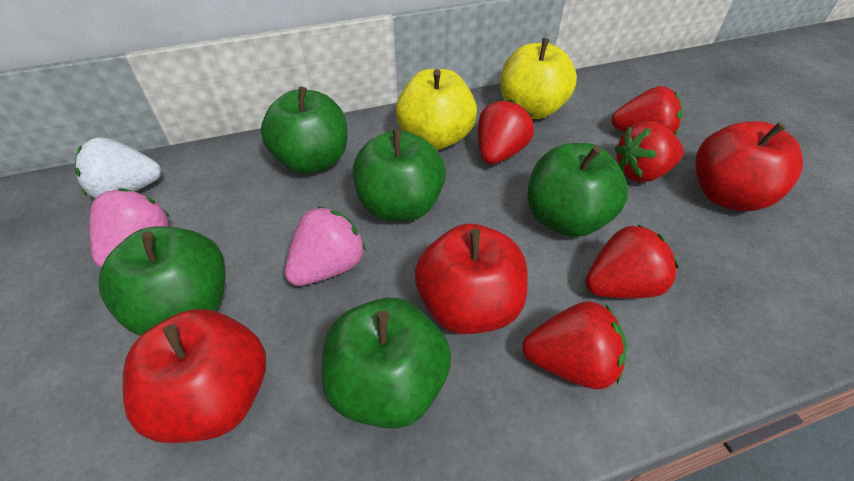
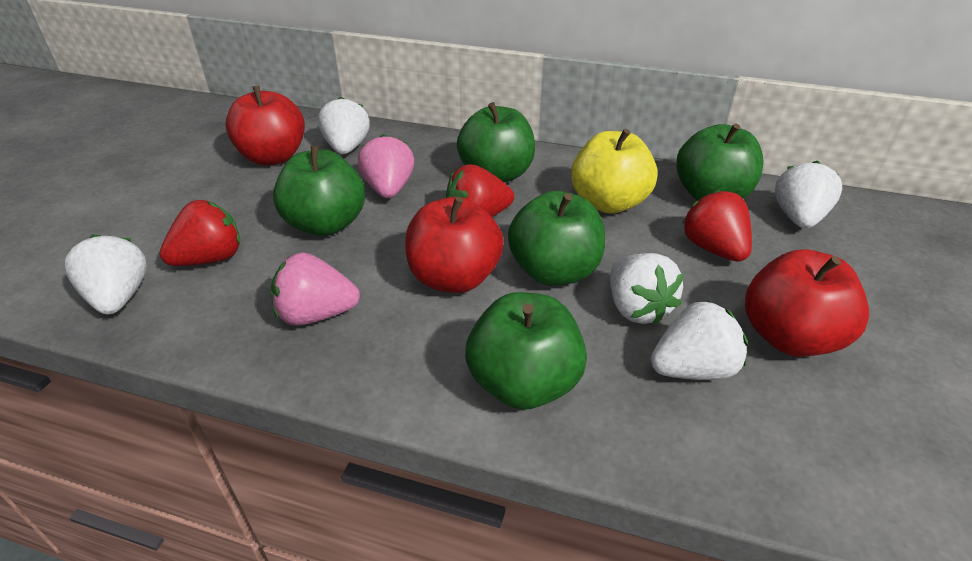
red strawberry: [478,99,534,164] [522,301,627,389] [585,224,679,299] [611,86,683,136] [615,121,684,182] = 5 -> [160,200,240,266] [446,164,514,217] [682,189,752,262] = 3
white strawberry: [75,137,161,198] = 1 -> [64,234,147,314] [318,97,370,154] [610,253,684,325] [651,301,747,380] [775,161,842,228] = 5
yellow apple: [396,69,477,150] [501,38,577,119] = 2 -> [571,129,658,214] = 1

